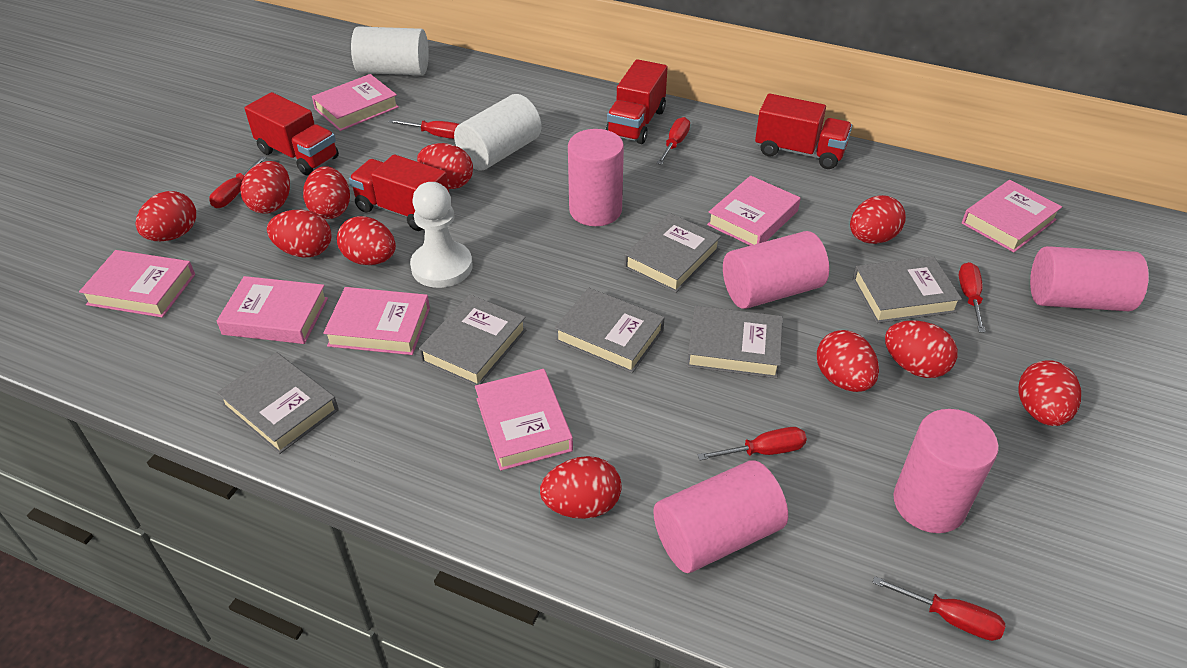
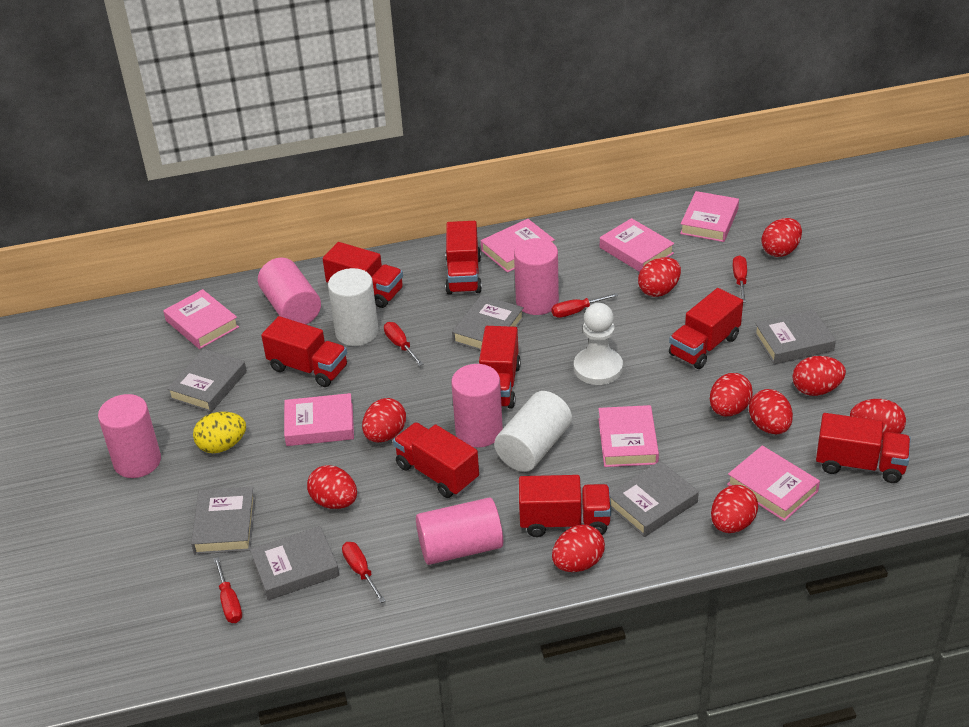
red egg: [136,191,196,241] [240,161,290,213] [267,210,331,257] [303,166,350,219] [337,216,396,265] [417,143,473,189] [540,456,622,519] [816,330,879,392] [850,195,906,244] [885,320,957,378] [1019,360,1081,426] = 11 -> [307,465,357,509] [362,398,406,442] [552,525,605,572] [638,257,681,297] [710,373,753,416] [711,485,758,533] [749,389,793,434] [761,218,802,257] [792,356,846,396] [850,399,906,439] = 10
red screwdriver: [209,156,267,208] [388,119,459,139] [657,117,690,165] [697,427,807,460] [872,576,1005,641] [959,262,985,333] = 6 -> [214,557,242,623] [342,542,386,603] [384,322,424,366] [551,293,619,318] [732,255,747,303] = 5
red truck: [244,92,339,175] [349,154,449,231] [606,59,668,144] [755,93,852,169] = 4 -> [261,316,347,387] [323,242,403,308] [393,422,479,498] [445,221,482,295] [479,326,521,409] [519,475,611,537] [669,288,743,369] [816,413,911,483] = 8
yellow egg: none = 0 -> [193,412,246,453] = 1

